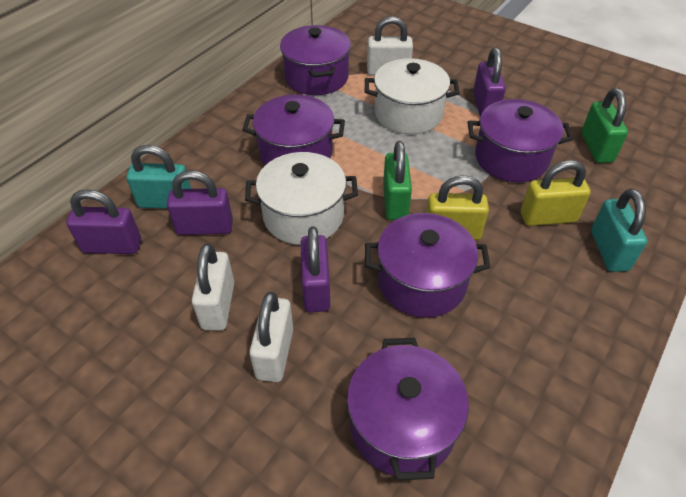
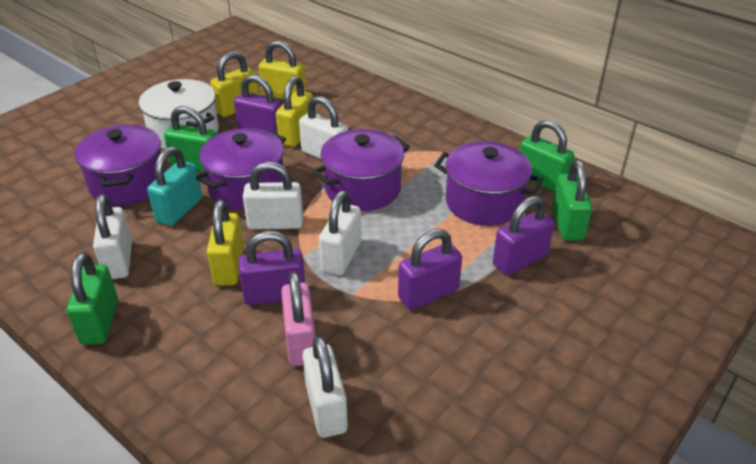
green padlock: [383,141,412,220] [581,88,628,163] = 2 -> [67,252,118,345] [164,106,217,172] [519,120,574,192] [552,160,592,241] = 4
pink padlock: none = 0 -> [281,271,315,366] = 1
purple pot: [242,94,345,165] [280,25,351,95] [347,338,469,480] [365,213,491,318] [468,99,573,182] = 5 -> [75,124,166,206] [196,128,286,210] [313,129,410,211] [434,141,543,226] = 4
turquoise padlock: [126,145,191,209] [591,189,647,272] = 2 -> [147,147,202,226] = 1
white padlock: [192,243,234,330] [249,292,293,382] [367,16,413,76] = 3 -> [93,194,132,279] [243,162,303,230] [299,96,348,159] [303,335,348,438] [319,190,361,275] = 5
white pot: [245,152,358,245] [365,58,459,134] = 2 -> [139,79,219,149] = 1
yellow padlock: [426,175,489,240] [521,160,591,226] = 2 -> [207,200,244,286] [210,51,259,117] [259,41,306,99] [276,76,313,147] = 4

